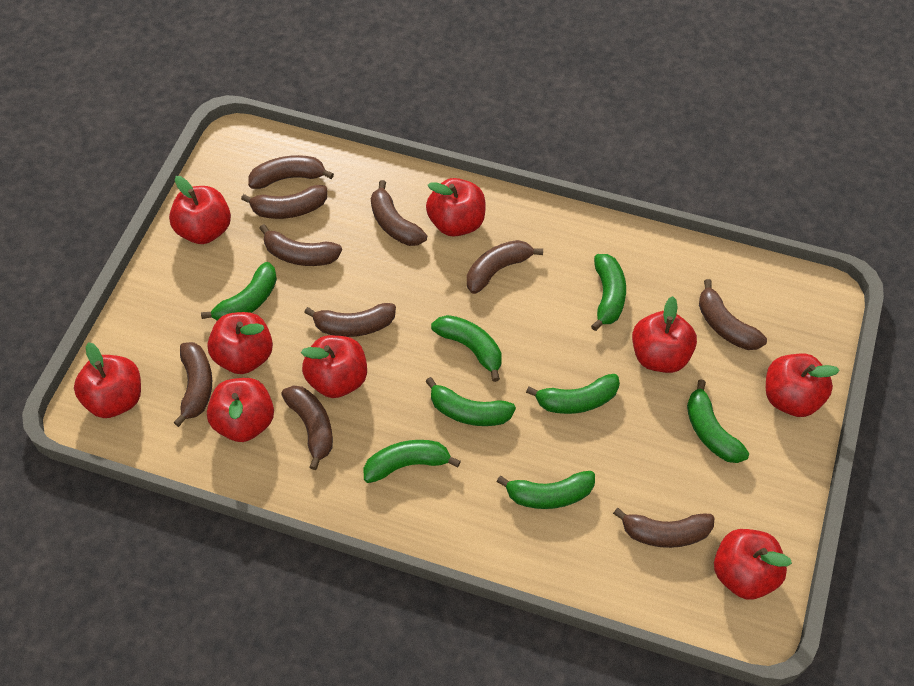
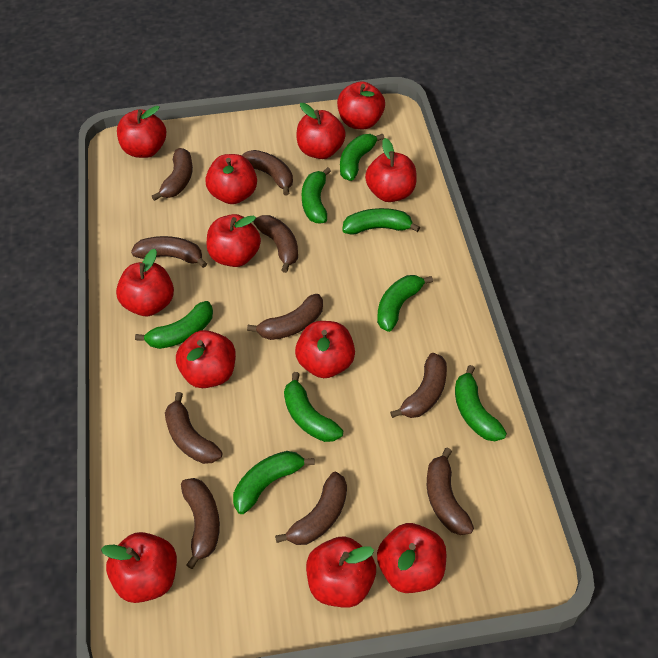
red apple: [74,342,141,418] [169,176,231,244] [207,312,273,374] [207,378,274,442] [301,335,367,398] [426,178,485,237] [632,296,697,373] [714,529,792,600] [766,354,840,417] = 9 -> [101,532,177,603] [116,249,174,316] [117,106,166,158] [176,330,236,388] [205,154,257,204] [207,214,261,267] [295,321,355,378] [297,103,346,159] [306,537,376,607] [337,81,385,129] [365,138,417,202] [377,523,446,593] = 12

